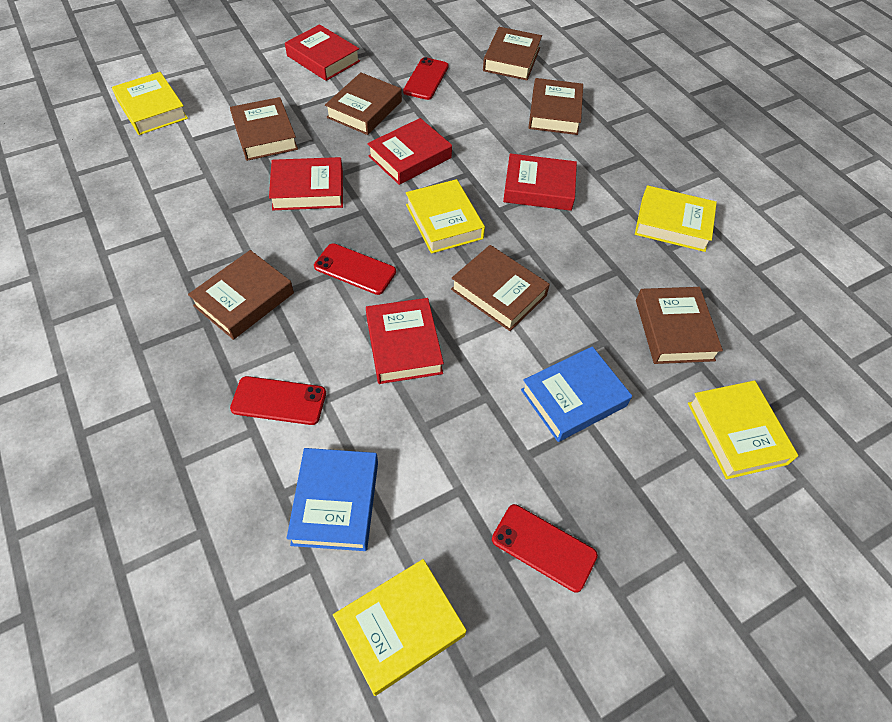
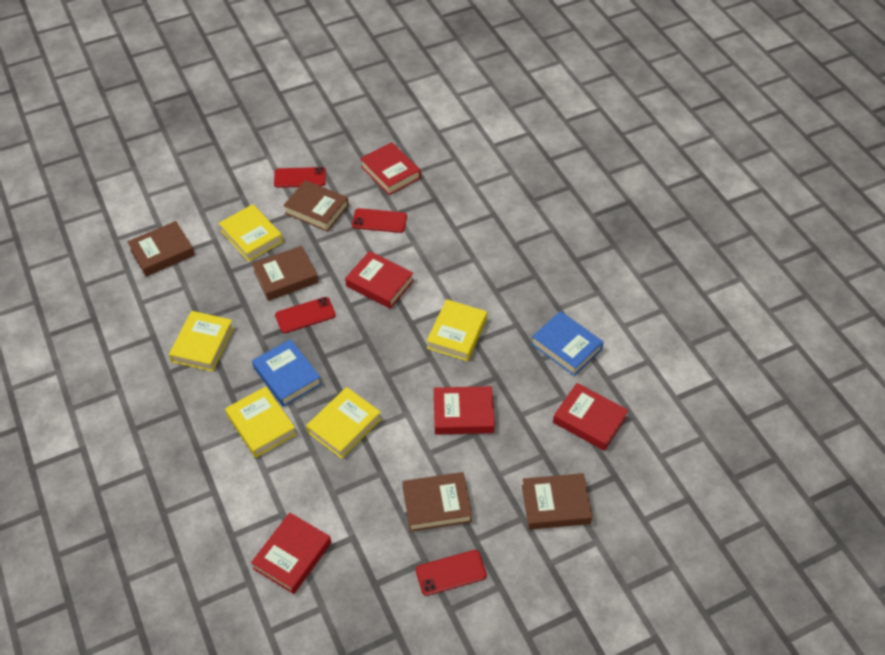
brown book: [188,250,294,340] [230,97,298,161] [325,72,402,135] [451,245,550,331] [483,27,542,80] [529,78,583,135] [636,287,723,364] = 7 -> [127,221,195,276] [252,246,318,301] [283,180,349,232] [402,472,472,532] [522,473,593,530] = 5

